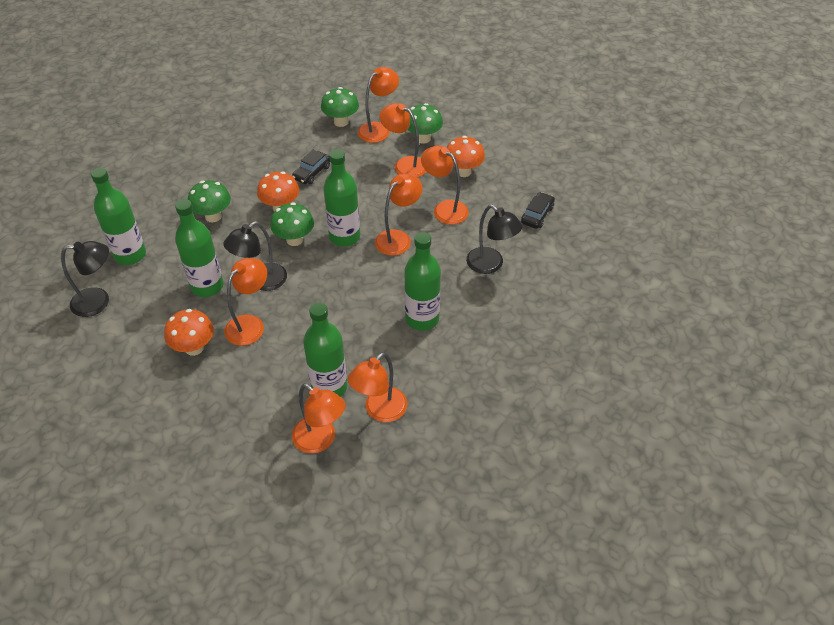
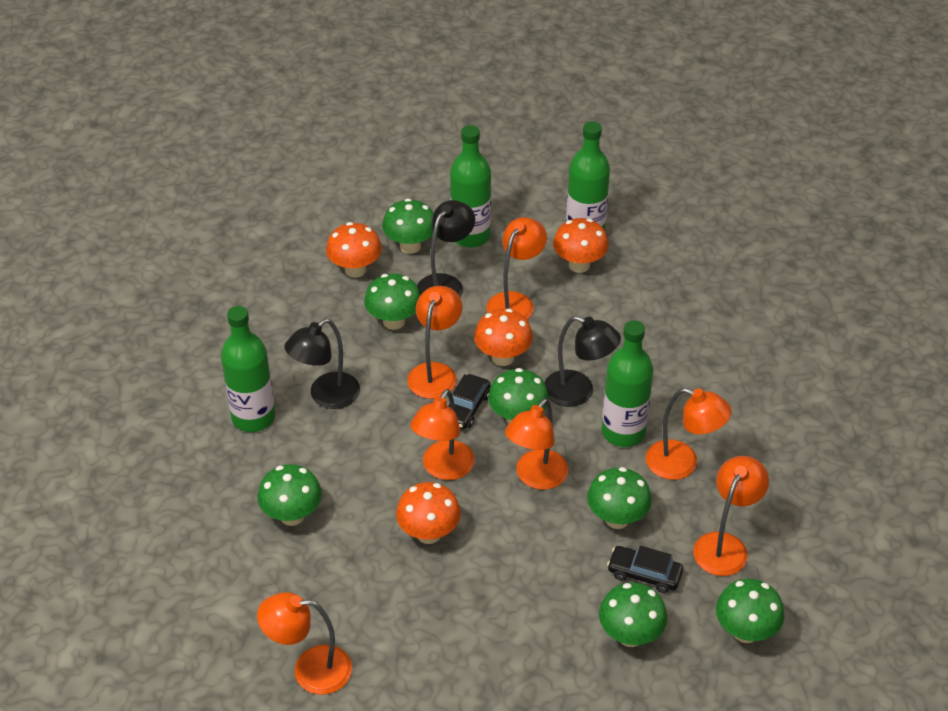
green bottle: [91,168,146,265] [175,199,224,297] [303,302,347,397] [323,149,360,247] [404,232,441,331] = 5 -> [221,306,275,432] [450,125,491,248] [566,121,610,230] [602,320,653,447] = 4
green mushroom: [188,180,231,223] [270,202,314,246] [321,87,359,127] [408,103,443,144] = 4 -> [258,464,322,526] [364,273,420,330] [382,198,434,254] [488,368,549,424] [587,467,652,529] [599,582,667,647] [716,579,784,643] = 7
orange mushroom: [164,309,214,356] [257,171,299,211] [447,136,485,177] = 3 -> [326,222,382,278] [396,482,461,544] [474,309,533,366] [553,218,609,273] = 4

